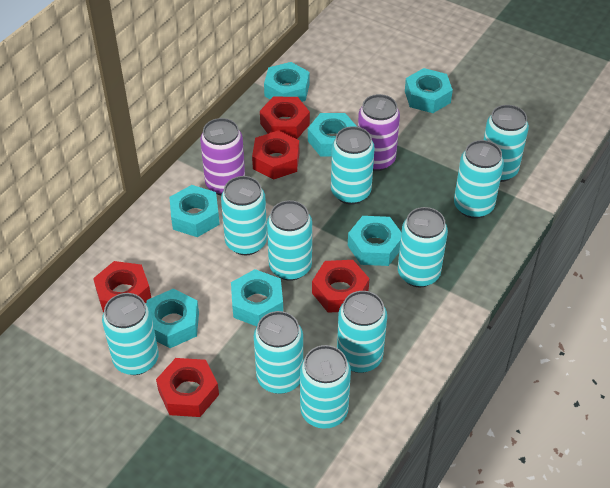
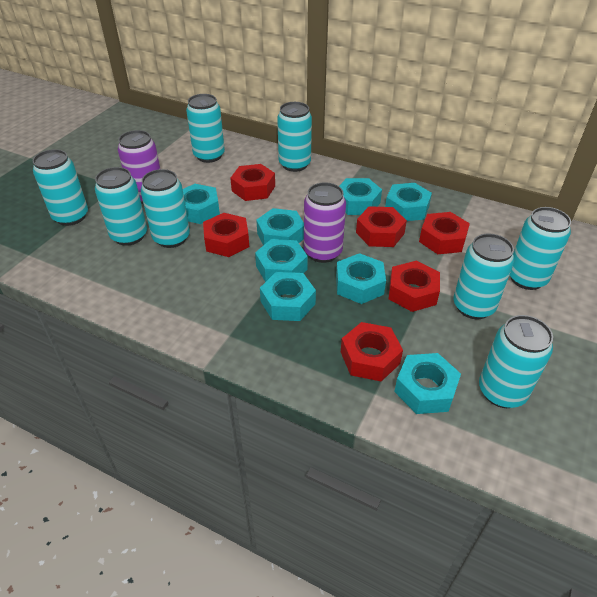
red nut: [93,261,151,312] [156,358,219,417] [252,130,299,180] [260,96,310,139] [312,260,370,313] = 5 -> [203,213,249,257] [230,164,275,201] [341,322,403,381] [356,206,407,247] [389,261,440,312] [419,212,470,254] = 6
turquoise can: [102,293,159,375] [221,176,267,255] [254,311,303,394] [267,200,312,281] [300,345,351,429] [331,126,375,205] [337,291,387,373] [398,207,448,287] [454,140,504,219] [484,105,529,182] = 10 -> [33,149,88,226] [95,167,147,246] [141,169,190,248] [186,94,225,163] [277,102,312,172] [453,234,514,319] [479,315,553,408] [510,207,571,290] = 8
turquoise nut: [146,289,199,348] [169,185,220,237] [231,269,283,326] [264,62,310,102] [308,113,357,157] [348,216,401,266] [405,68,453,113] = 7 -> [183,184,220,224] [255,239,308,282] [256,208,304,245] [260,272,316,321] [336,253,386,304] [339,178,382,215] [385,183,432,221] [394,353,461,414] = 8

